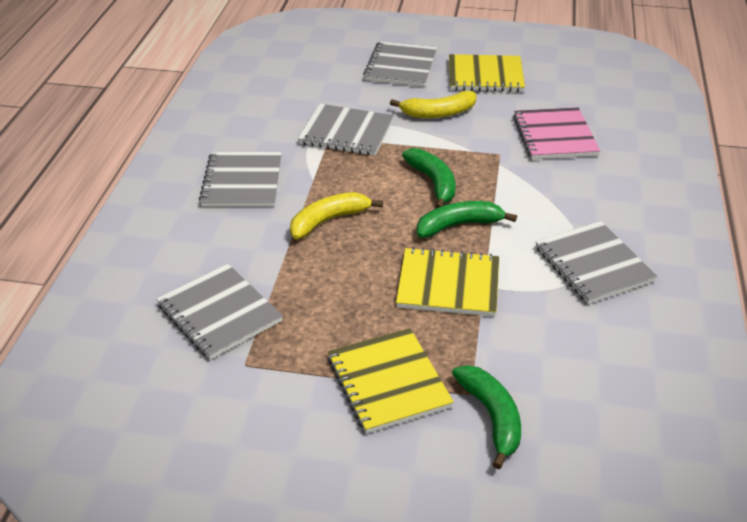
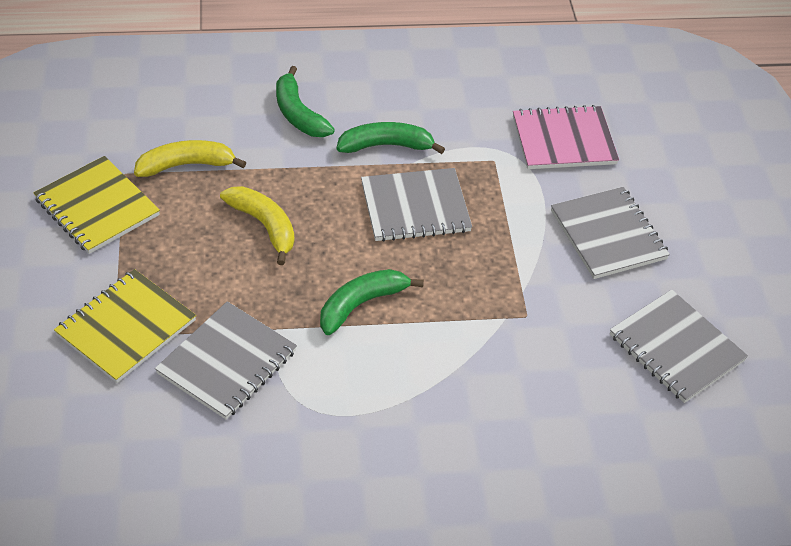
grey notebook: [156,264,283,360] [199,152,282,207] [298,104,394,156] [363,41,437,87] [535,221,657,304] = 5 -> [155,301,297,420] [361,168,472,242] [551,187,670,279] [610,290,748,403] = 4
yellow notebook: [328,328,454,434] [396,247,499,317] [449,54,525,92] = 3 -> [33,156,160,254] [54,269,196,383] = 2

